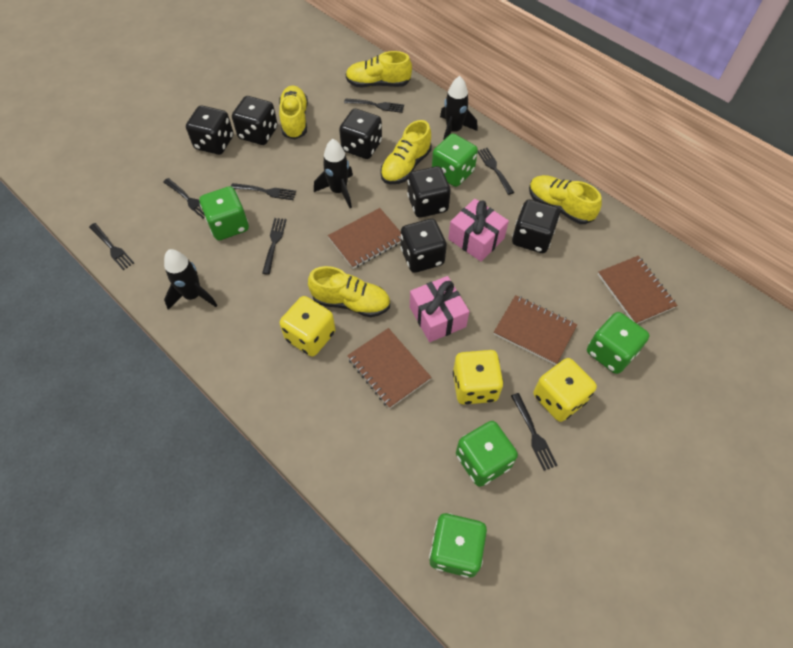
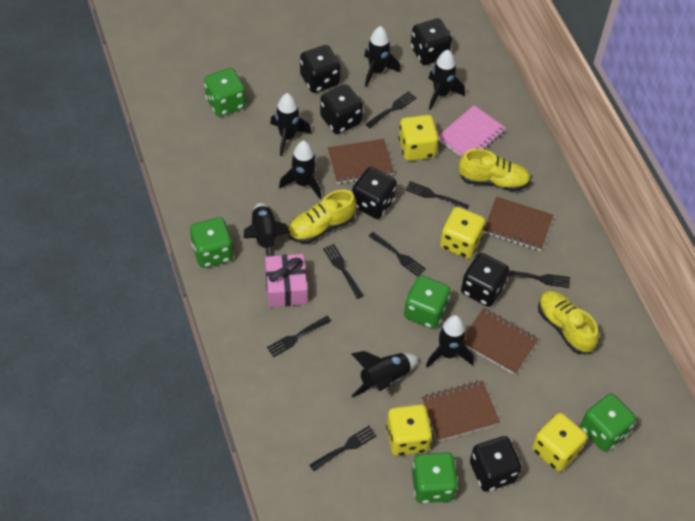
black rocket: [164,249,218,310] [314,139,353,208] [440,76,478,140] = 3 -> [244,203,291,256] [270,93,312,156] [279,141,322,199] [352,351,419,398] [364,26,401,87] [426,315,474,368] [428,50,465,110] = 7
pink gift: [410,276,470,342] [448,199,509,262] = 2 -> [265,254,307,307] = 1
pink notebook: none = 0 -> [438,105,506,157] = 1
yellow dice: [280,296,335,357] [453,350,503,405] [533,358,597,422] = 3 -> [386,404,432,456] [398,115,439,161] [440,207,486,259] [532,413,587,472] = 4
yellow shoe: [279,86,308,139] [308,266,390,317] [346,51,412,87] [380,120,432,184] [529,175,602,224] = 5 -> [288,189,356,244] [459,149,531,191] [538,290,599,354] = 3

